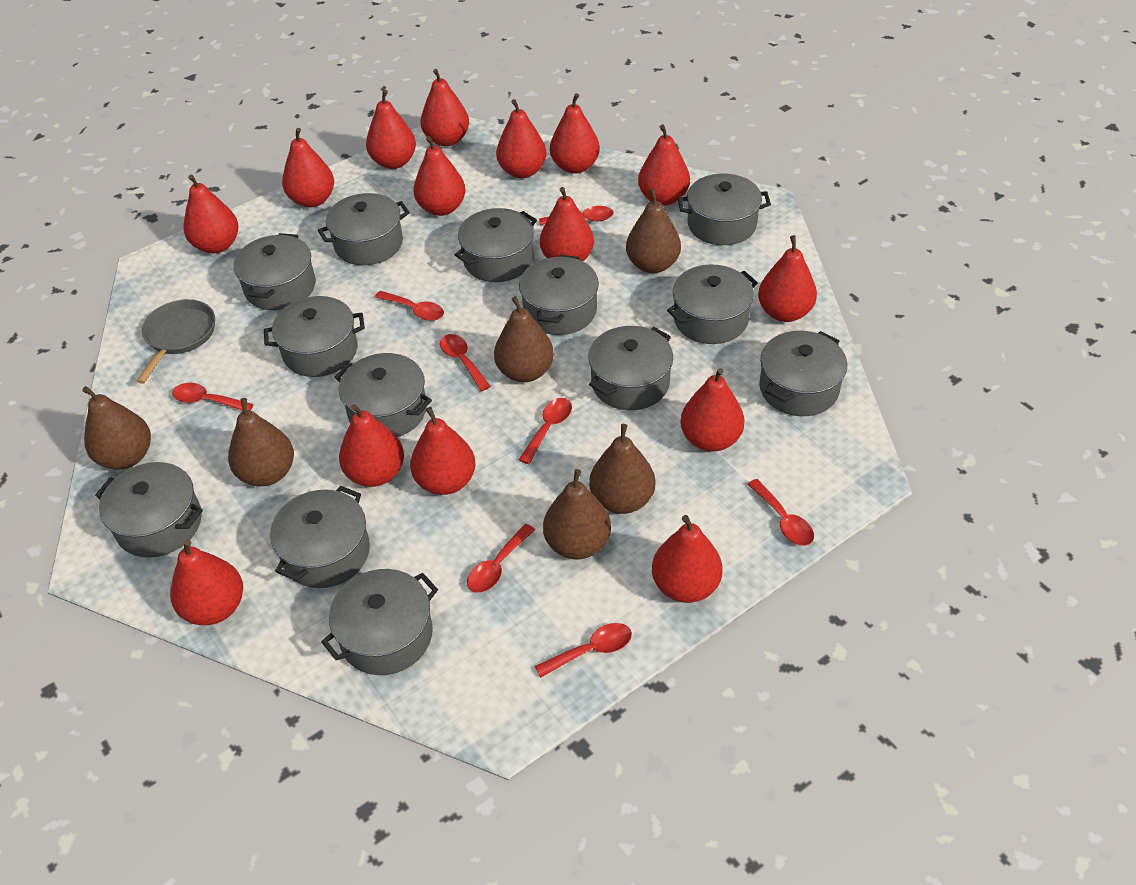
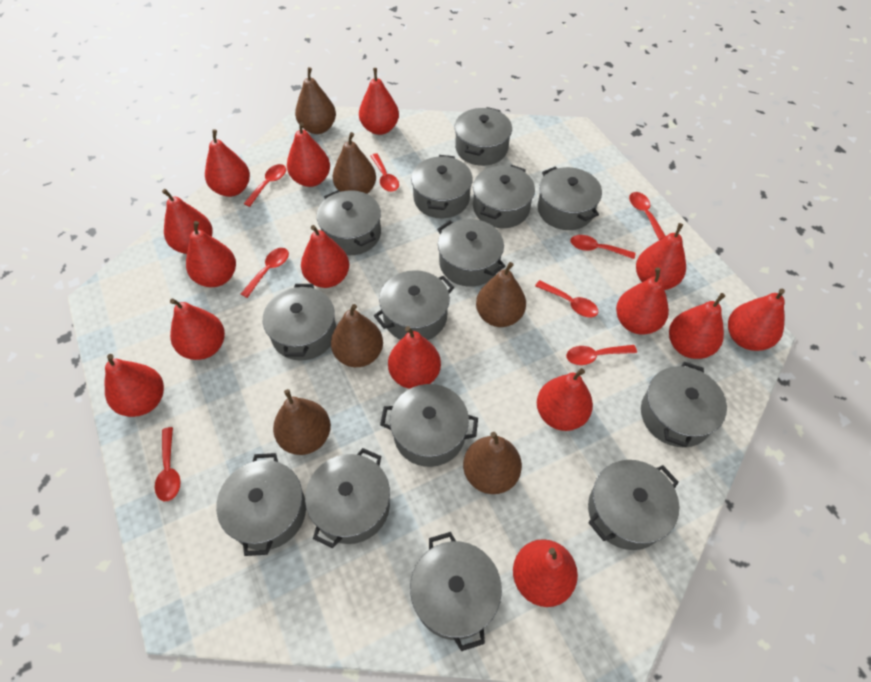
grey pan: [137,299,215,384] = 1 -> none = 0
grey pot: [95,462,203,558] [234,233,316,310] [264,296,365,377] [270,486,370,588] [318,193,410,265] [321,569,438,675] [335,353,432,437] [455,208,537,282] [519,255,599,335] [588,326,673,410] [667,264,758,344] [678,174,771,245] [759,331,847,416] = 13 -> [216,453,306,556] [263,284,336,361] [305,448,390,548] [317,190,381,255] [374,270,454,340] [380,384,478,467] [410,532,502,651] [411,155,473,218] [437,219,505,287] [454,107,512,166] [473,165,535,228] [537,166,602,230] [588,460,679,550] [641,362,727,447] = 14

